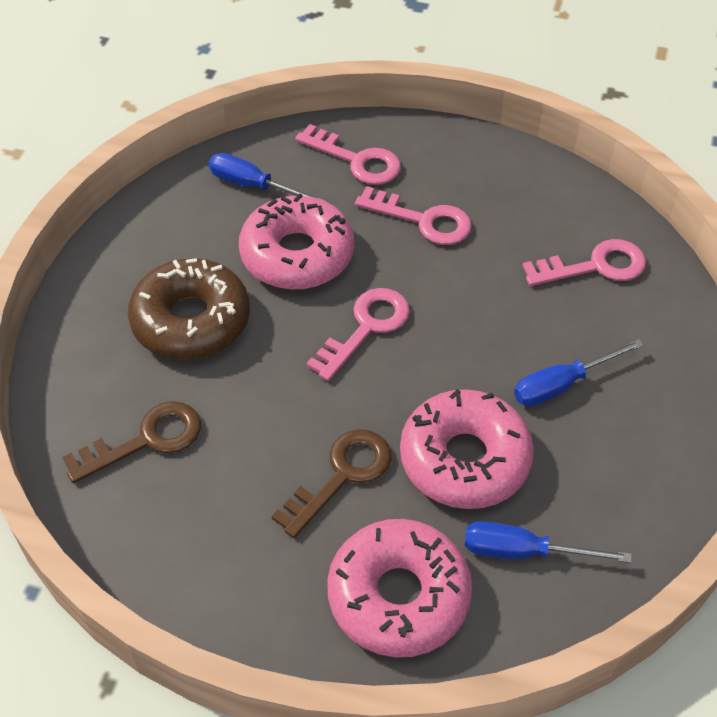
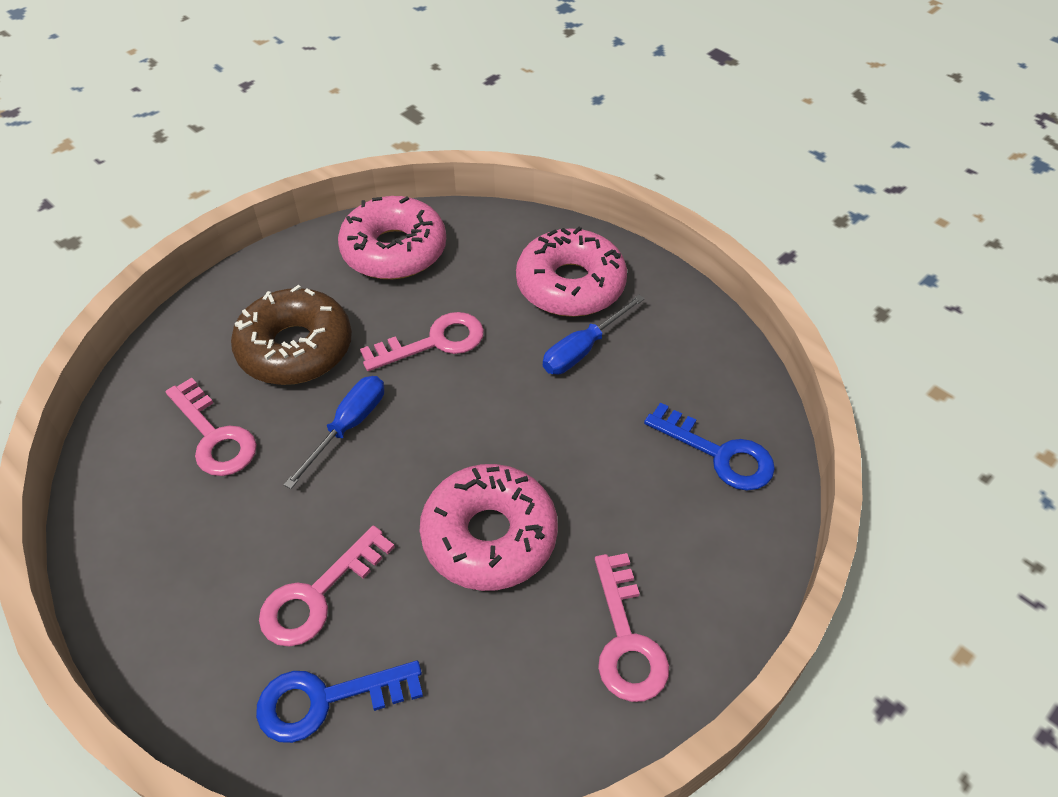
blue key: none = 0 -> [256,661,423,743] [644,402,775,491] = 2
blue screwdriver: [209,153,326,201] [465,521,632,563] [514,339,644,406] = 3 -> [284,376,384,489] [543,295,645,375] = 2
brown key: [62,401,201,483] [272,429,392,538] = 2 -> none = 0

